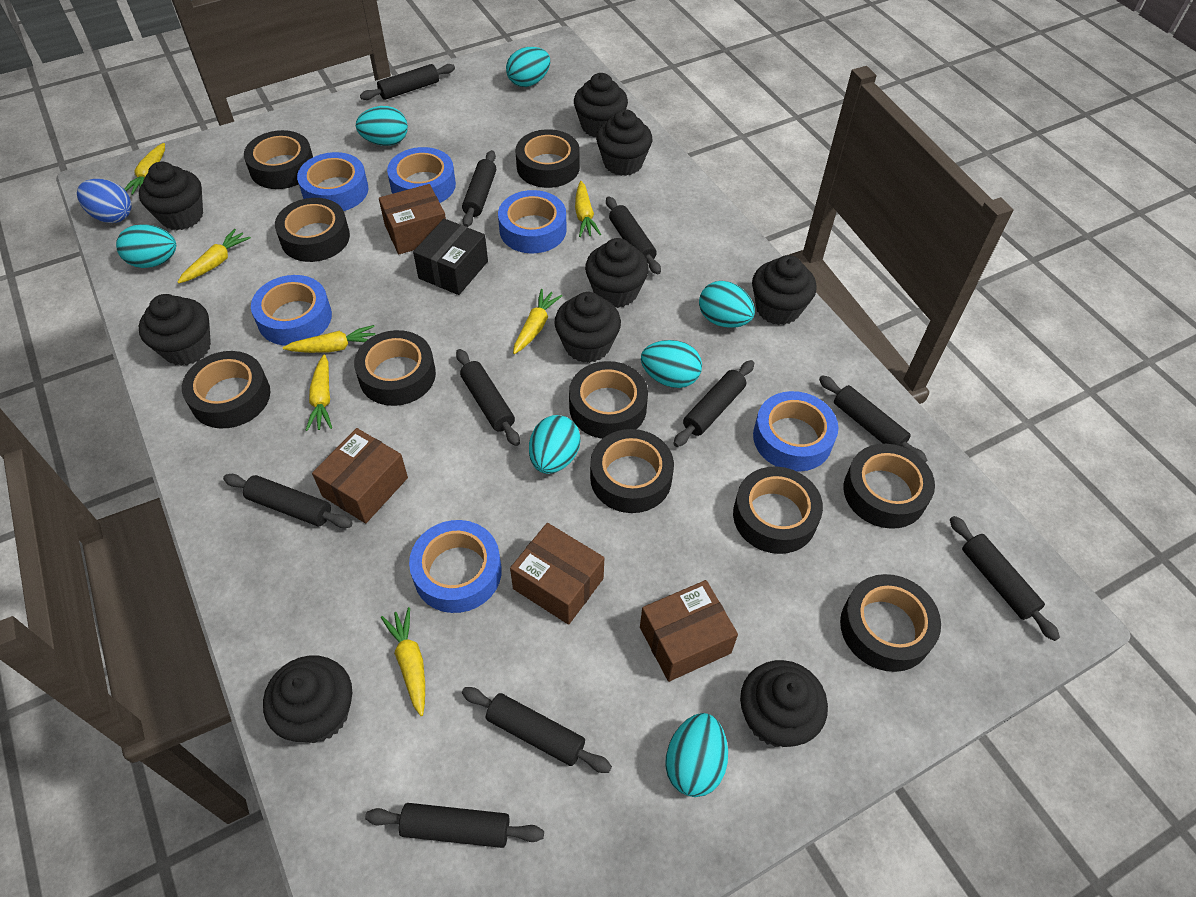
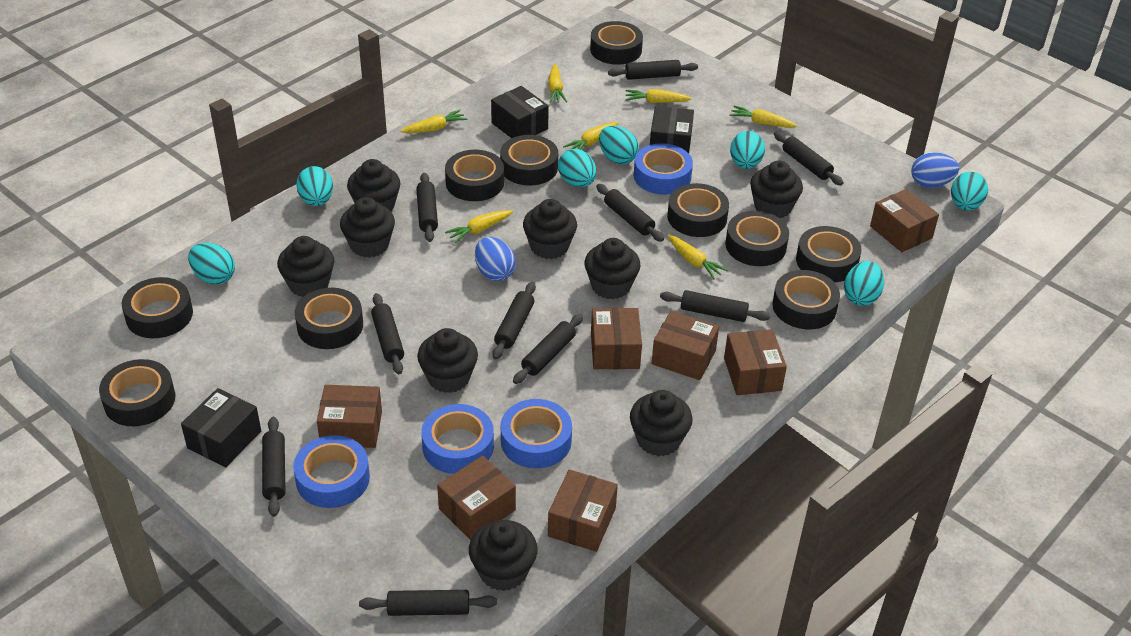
black box: [413,218,488,295] = 1 -> [181,388,261,467] [491,86,549,138] [650,106,694,153] = 3
blue egg: [77,179,131,223] = 1 -> [475,237,516,281] [911,152,959,188] = 2
blue tape: [251,275,332,346] [297,152,368,211] [387,147,456,203] [409,520,502,613] [498,190,567,253] [753,391,838,472] = 6 -> [293,435,370,508] [421,404,494,474] [501,399,572,468] [634,143,693,195] = 4
brown box: [312,428,408,524] [379,184,446,254] [510,523,604,625] [640,580,738,682] = 4 -> [317,385,382,448] [437,456,516,540] [548,469,618,552] [591,308,642,369] [651,311,719,380] [724,329,787,395] [870,189,939,252] = 7

